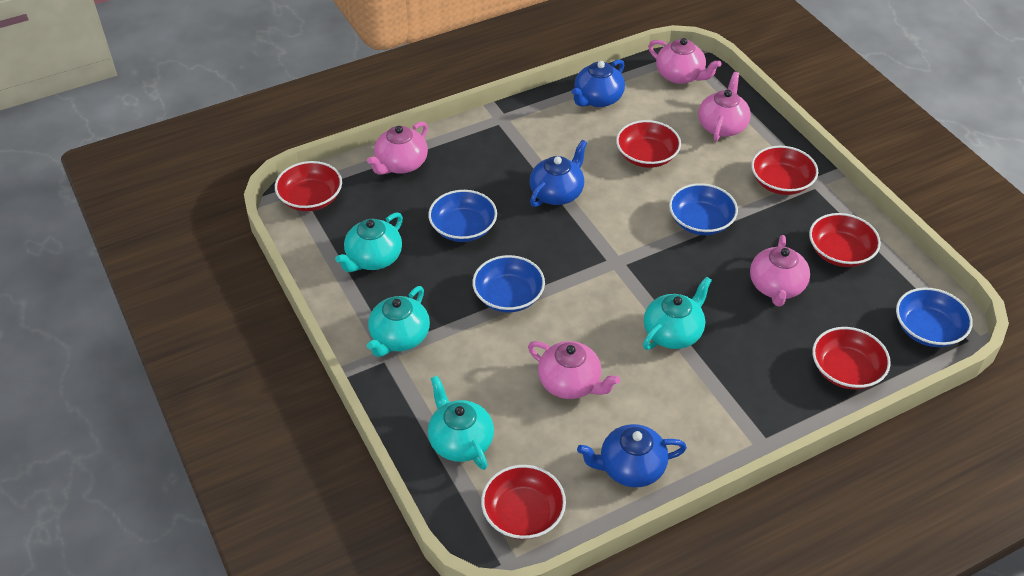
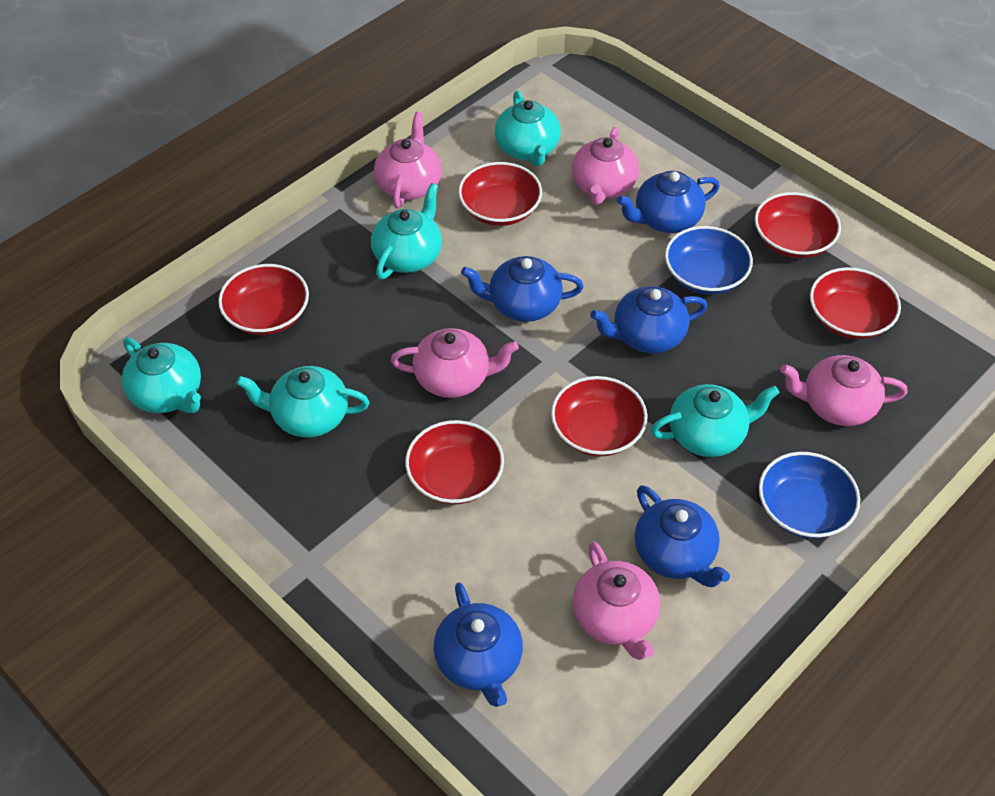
blue bowl: [428,190,497,242] [472,255,545,312] [669,183,738,235] [896,287,973,347] = 4 -> [665,226,753,295] [759,452,860,538] = 2
blue teapot: [529,140,587,207] [571,59,625,107] [577,424,687,487] = 3 -> [433,582,523,707] [461,256,584,322] [590,286,707,353] [617,171,720,233] [635,485,730,587] = 5
turquoise teapot: [335,212,403,272] [367,286,430,357] [428,376,494,470] [643,276,712,350] = 4 -> [122,337,201,413] [236,366,370,438] [371,183,442,279] [495,91,561,166] [651,384,779,457] = 5

